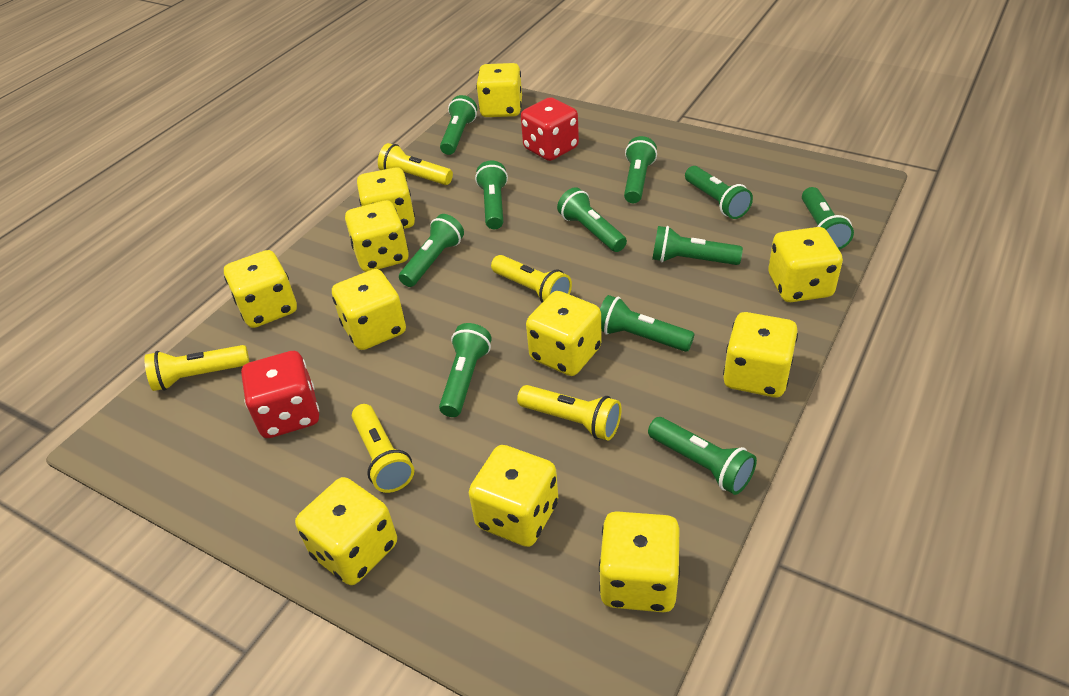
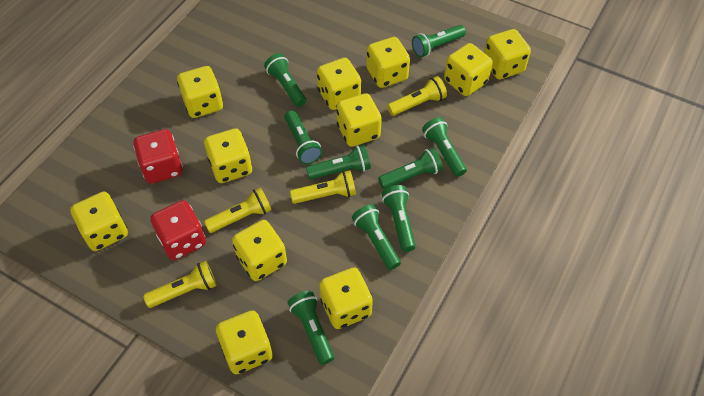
green flashlight: [399,214,464,287] [439,323,492,417] [440,95,477,155] [475,161,508,229] [557,187,627,252] [600,295,694,352] [624,136,657,203] [648,417,757,495] [652,226,743,265] [685,166,753,219] [802,187,854,250] = 11 -> [264,54,306,107] [285,111,322,164] [288,291,334,365] [306,145,371,180] [352,204,401,270] [378,148,443,189] [382,185,416,252] [412,25,466,58] [422,117,467,177] = 9
yellow flashlight: [144,345,249,391] [352,404,414,493] [378,143,453,185] [491,255,572,302] [517,385,622,441] = 5 -> [143,261,217,308] [204,187,271,233] [290,170,356,204] [387,76,447,116] = 4

